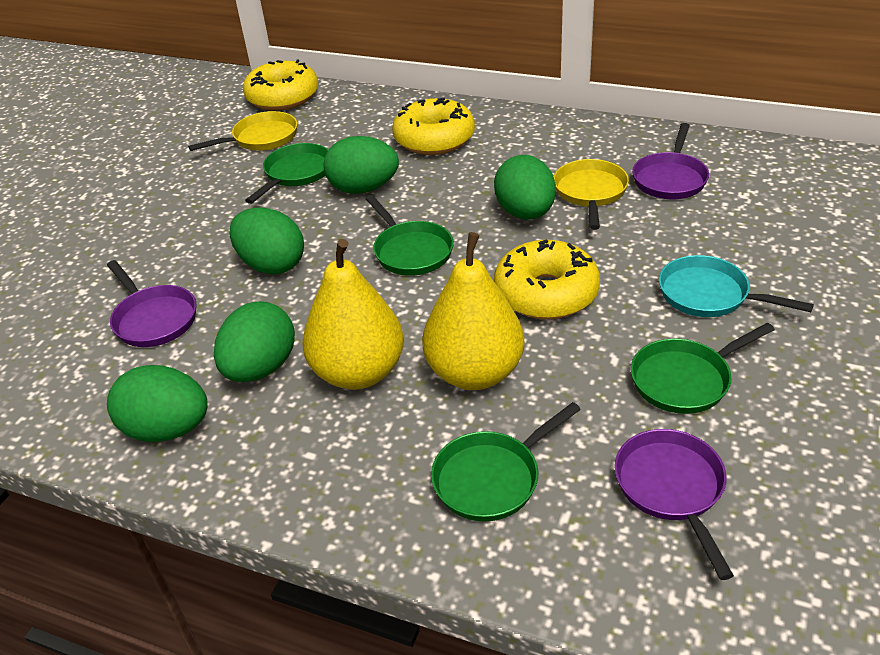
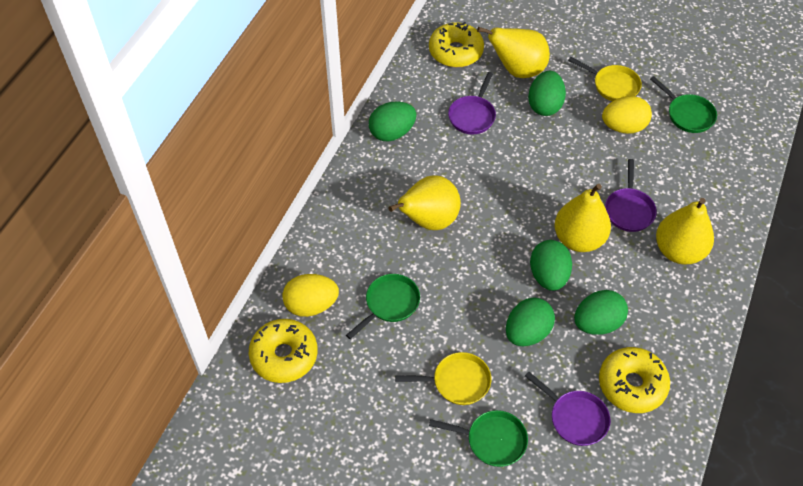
green pan: [245,143,328,204] [365,195,454,276] [431,402,581,522] [631,323,775,414] = 4 -> [346,274,420,339] [429,410,528,467] [650,76,717,133] = 3
turquoise pan: [659,255,814,317] = 1 -> none = 0
yellow egg: none = 0 -> [282,274,339,317] [602,96,652,134] = 2
yellow pear: [302,239,404,390] [422,232,524,390] = 2 -> [388,175,461,230] [477,27,550,78] [554,184,611,252] [656,198,714,264] = 4

